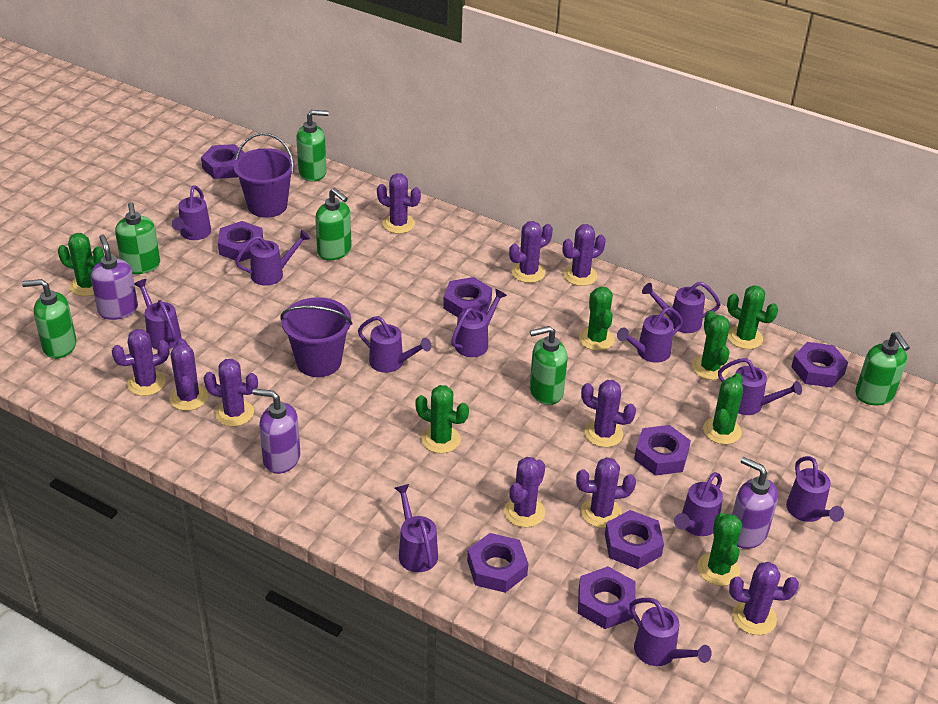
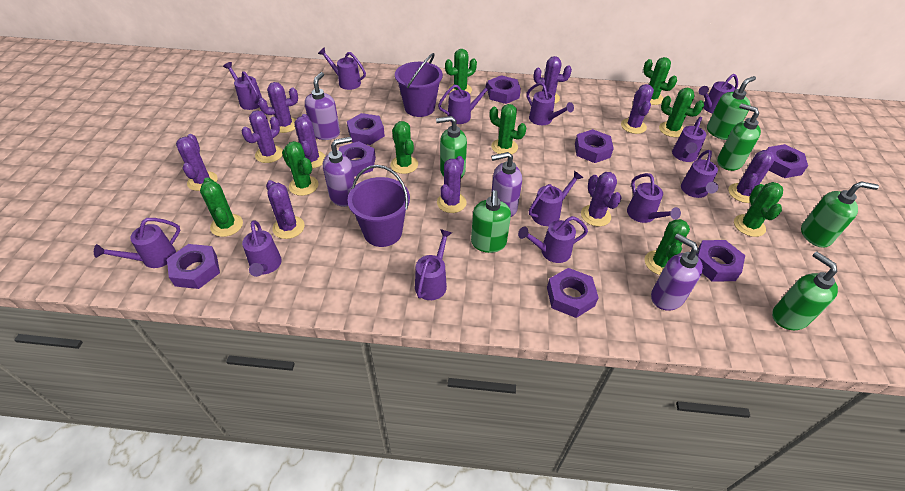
green cactus: [58,233,104,296] [415,385,469,453] [579,287,615,351] [692,311,730,380] [697,513,742,586] [703,373,743,444] [727,285,778,349] = 7 -> [200,177,243,237] [282,141,318,196] [390,121,418,174] [445,49,477,94] [490,104,526,155] [643,57,677,105] [645,219,690,275] [659,88,704,137] [734,182,783,237] = 9
purple soap dispenser: [91,235,138,320] [253,388,300,474] [732,457,778,549] = 3 -> [305,72,340,140] [323,137,355,207] [491,152,522,217] [651,233,703,311] = 4
purple watering can: [134,279,182,349] [172,185,211,240] [235,230,310,286] [358,316,432,373] [395,484,438,572] [451,289,507,357] [617,307,683,363] [629,598,712,666] [642,282,721,333] [674,472,723,536] [718,358,802,415] [786,456,844,522] = 12 -> [94,218,181,268] [223,62,262,110] [242,221,282,277] [318,47,366,90] [415,229,452,300] [438,82,493,124] [518,216,588,263] [527,82,574,125] [529,171,583,226] [627,173,681,223] [672,117,706,162] [681,150,718,198] [699,74,738,114] = 13

